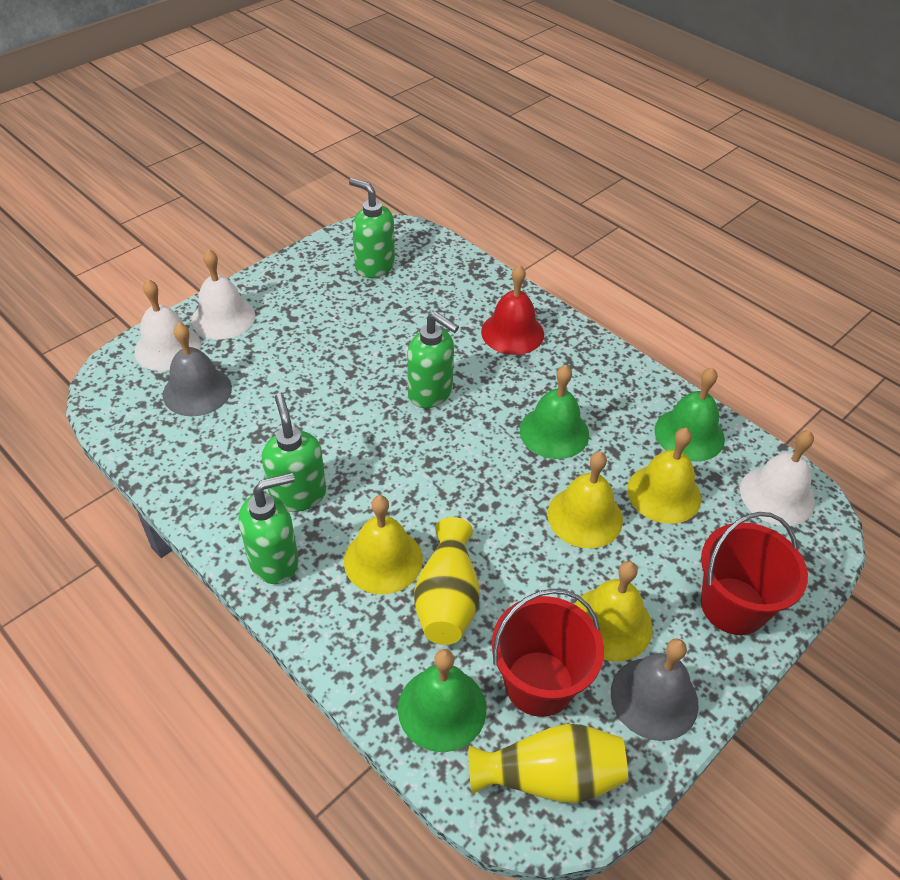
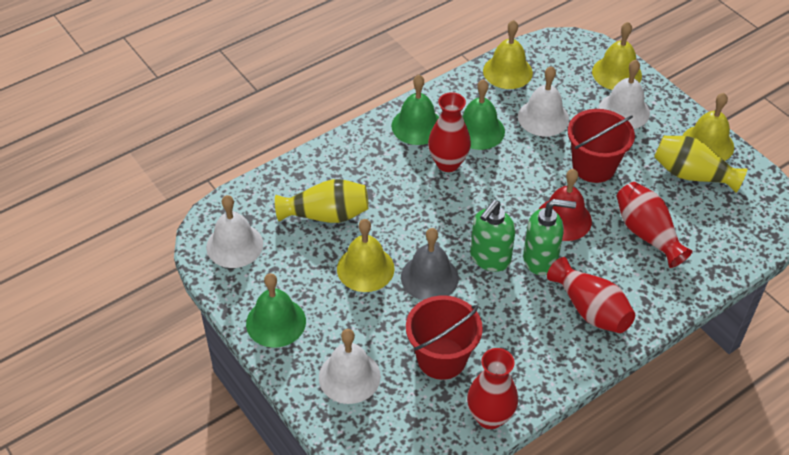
green soap dispenser: [239,472,299,584] [262,394,326,512] [349,178,395,278] [407,312,459,408] = 4 -> [470,200,515,272] [523,199,576,275] = 2
grey bell: [163,323,232,416] [611,639,699,741] = 2 -> [401,228,459,300] = 1
red vase: none = 0 -> [428,92,471,172] [467,348,518,429] [547,257,635,333] [616,182,693,268] = 4
white bell: [134,279,201,371] [192,249,255,340] [740,430,815,526] = 3 -> [206,195,263,268] [319,329,381,404] [518,66,569,136] [599,60,650,129] = 4

